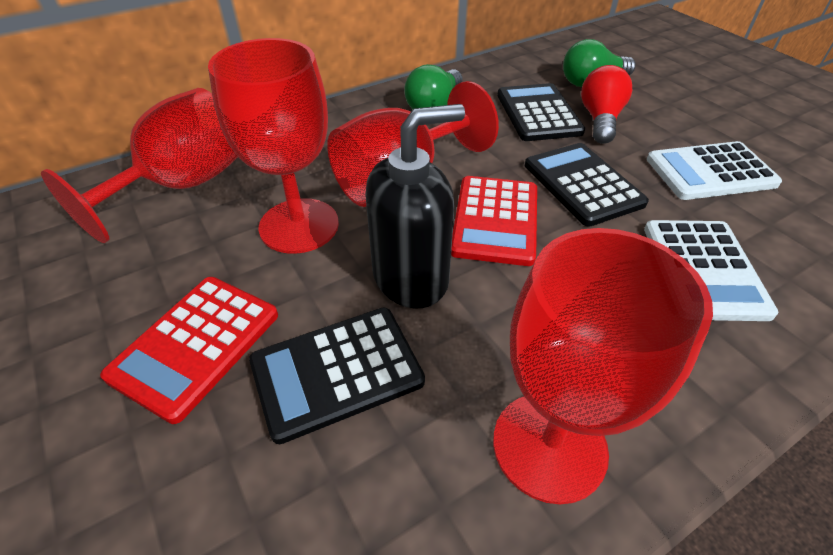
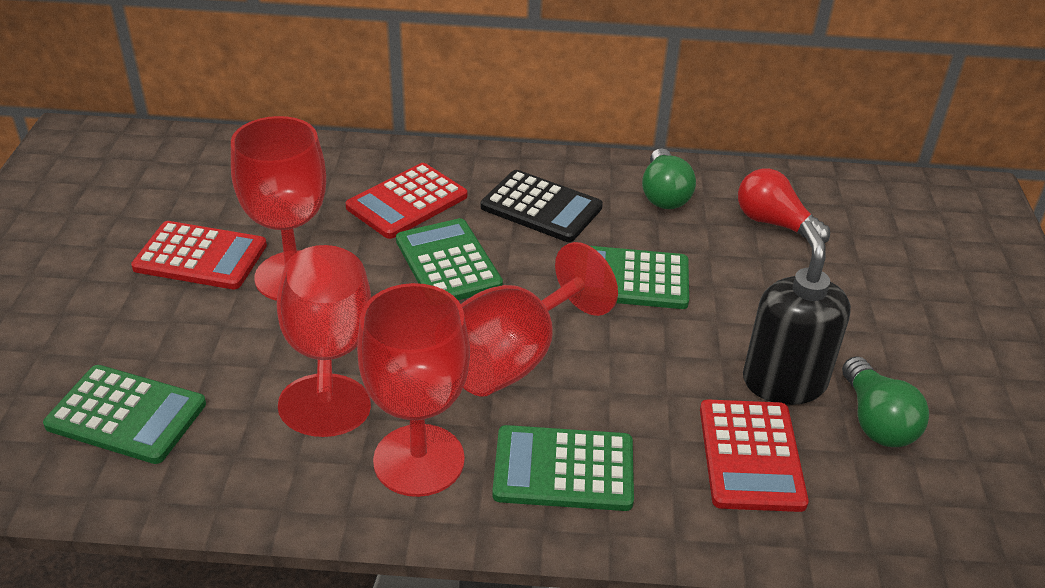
black calculator: [249,308,425,444] [497,83,585,141] [525,143,649,227] = 3 -> [481,170,603,242] = 1
green calculator: none = 0 -> [43,365,206,464] [396,218,503,300] [492,425,634,511] [590,246,689,309] = 4
red calculator: [100,277,278,424] [451,176,537,266] = 2 -> [131,221,267,289] [345,163,467,239] [700,399,809,512] = 3
white calculator: [644,220,778,321] [647,141,782,200] = 2 -> none = 0

